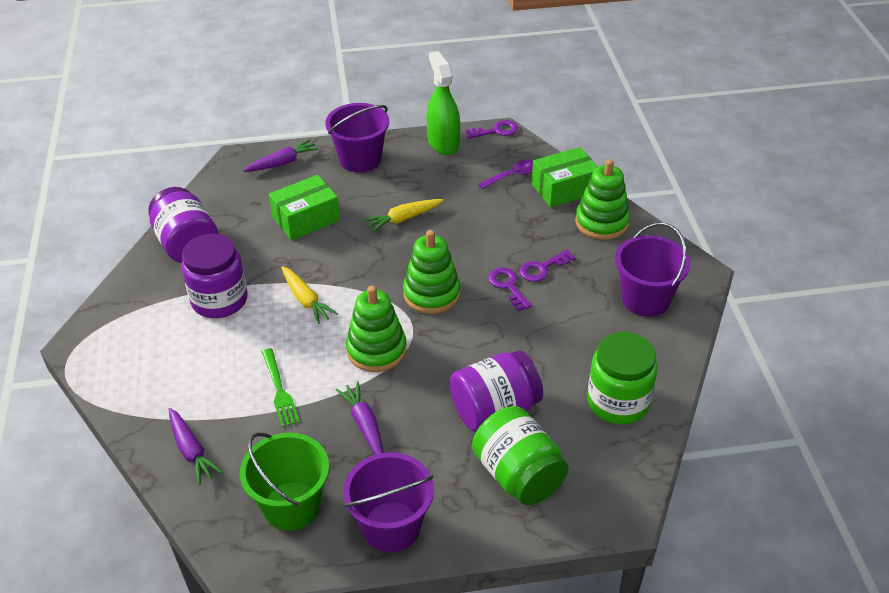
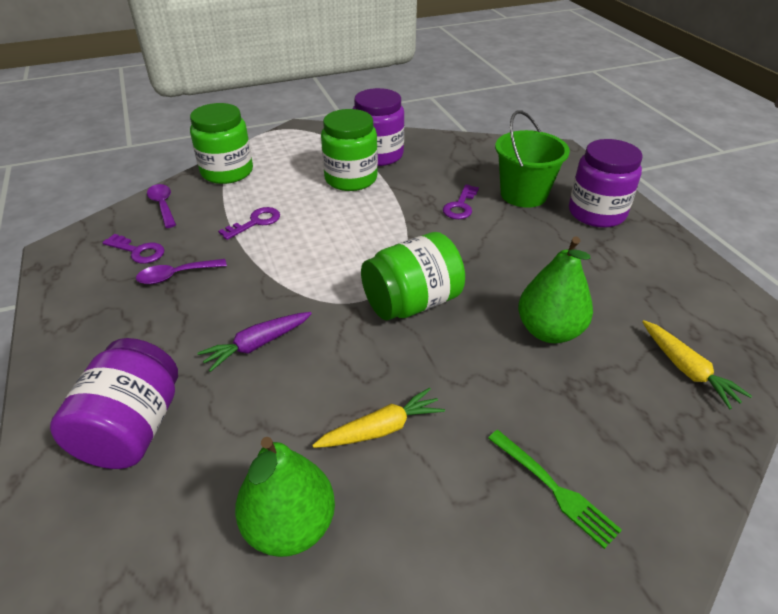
green box: [269,175,340,240] [532,147,598,208] = 2 -> none = 0
green jar: [472,406,568,506] [587,332,658,424] = 2 -> [190,103,253,184] [321,109,378,191] [361,232,465,320] = 3
green pear: none = 0 -> [235,437,335,557] [518,236,593,343] = 2
green spray bottle: [427,51,460,155] = 1 -> none = 0
green stacking toy: [346,286,407,372] [403,230,460,314] [575,159,630,240] = 3 -> none = 0
purple bucket: [325,103,389,173] [343,452,434,552] [615,222,691,317] = 3 -> none = 0
purple carrot: [169,408,223,485] [243,139,319,172] [335,381,383,455] = 3 -> [197,312,312,372] = 1
purple spoon: [478,160,533,189] = 1 -> [136,259,227,284] [147,184,176,228] = 2

